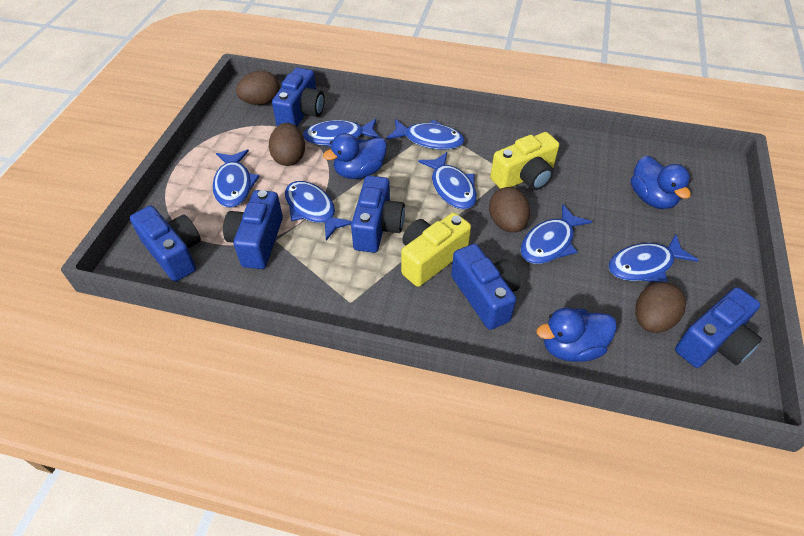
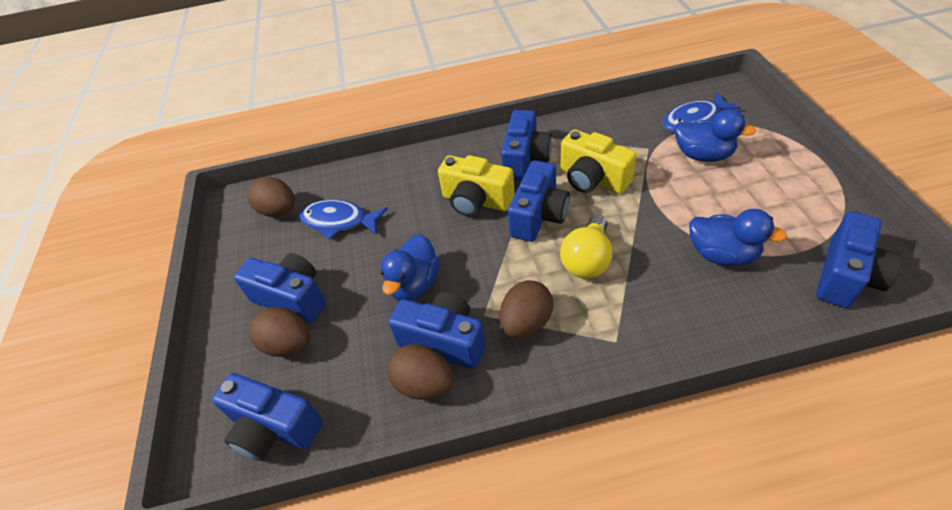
blue fish: [213,150,260,208] [285,181,352,241] [303,119,379,147] [386,119,465,150] [418,152,477,209] [520,204,592,264] [608,234,699,283] = 7 -> [299,200,388,239] [663,92,741,132] = 2
yellow light bulb: none = 0 -> [560,215,613,279] = 1

